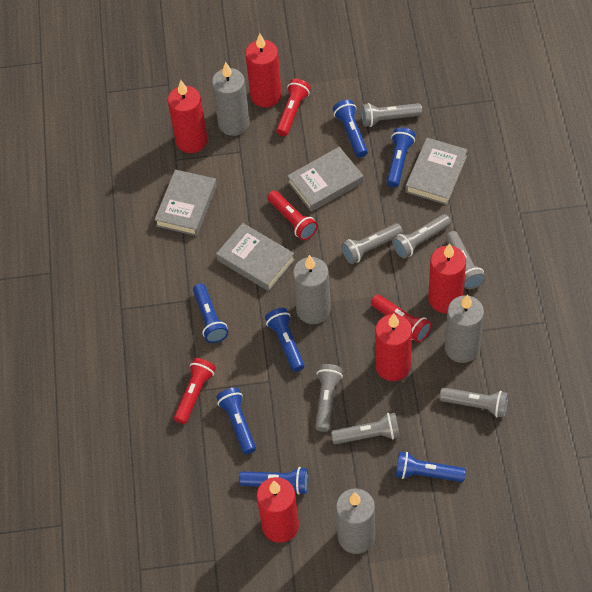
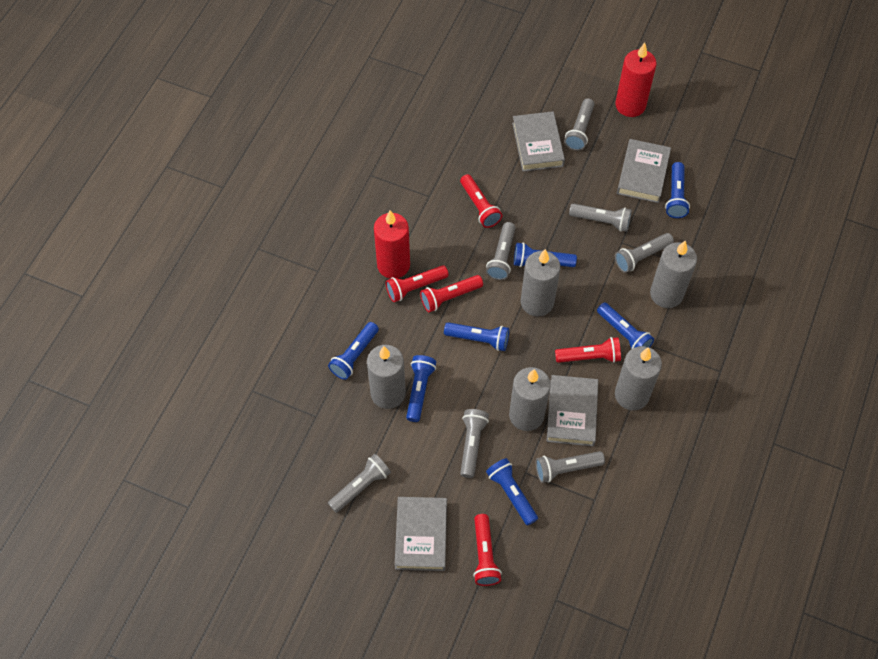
grey candle: [212,62,250,136] [293,255,331,324] [336,488,375,554] [445,294,484,363] = 4 -> [367,345,406,409] [509,367,551,431] [521,249,561,316] [615,346,662,410] [650,241,697,308] = 5
red candle: [168,80,207,153] [245,33,282,108] [256,477,299,543] [375,314,412,381] [428,243,466,313] = 5 -> [374,210,410,279] [615,43,656,117] = 2
red flashlight: [174,358,216,424] [267,190,318,240] [276,79,311,136] [371,295,431,343] = 4 -> [386,265,449,302] [420,275,483,312] [460,174,502,228] [473,514,502,586] [555,337,621,363] = 5

